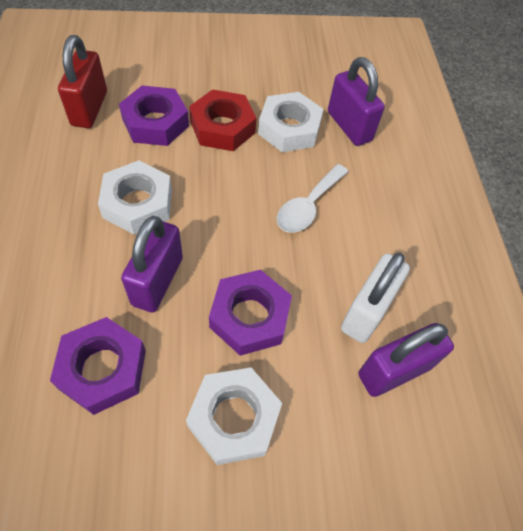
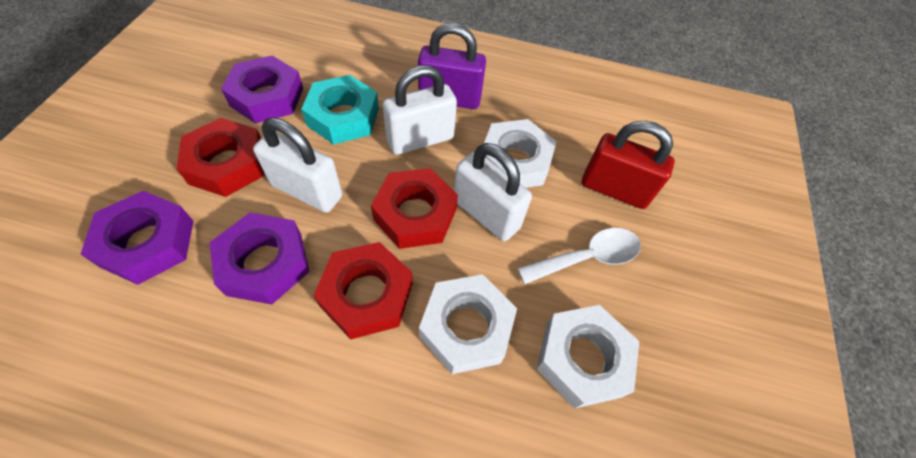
purple padlock: [121,216,183,313] [328,57,385,146] [358,323,454,397] = 3 -> [418,23,486,109] = 1
red nut: [189,89,257,151] = 1 -> [177,118,264,197] [313,242,413,339] [371,168,458,249] = 3
turquoise nut: none = 0 -> [301,75,379,144] = 1
white padlock: [341,252,410,343] = 1 -> [253,117,342,213] [383,65,457,155] [454,143,532,241] = 3

